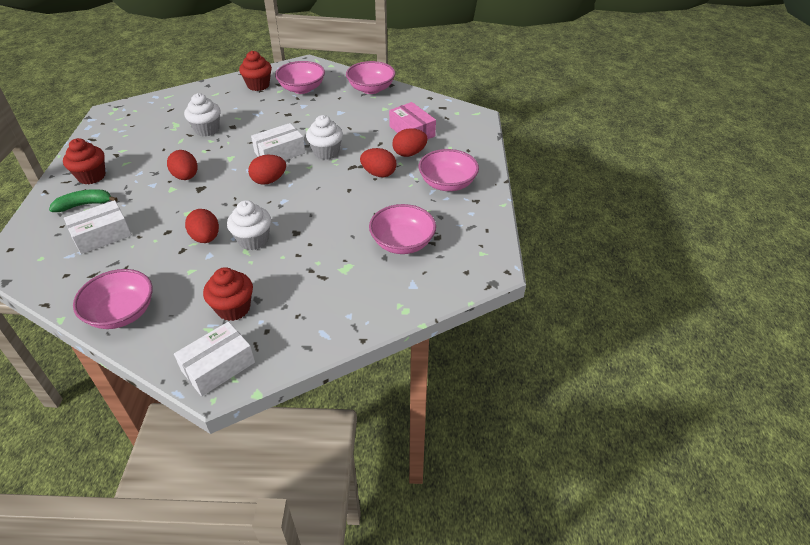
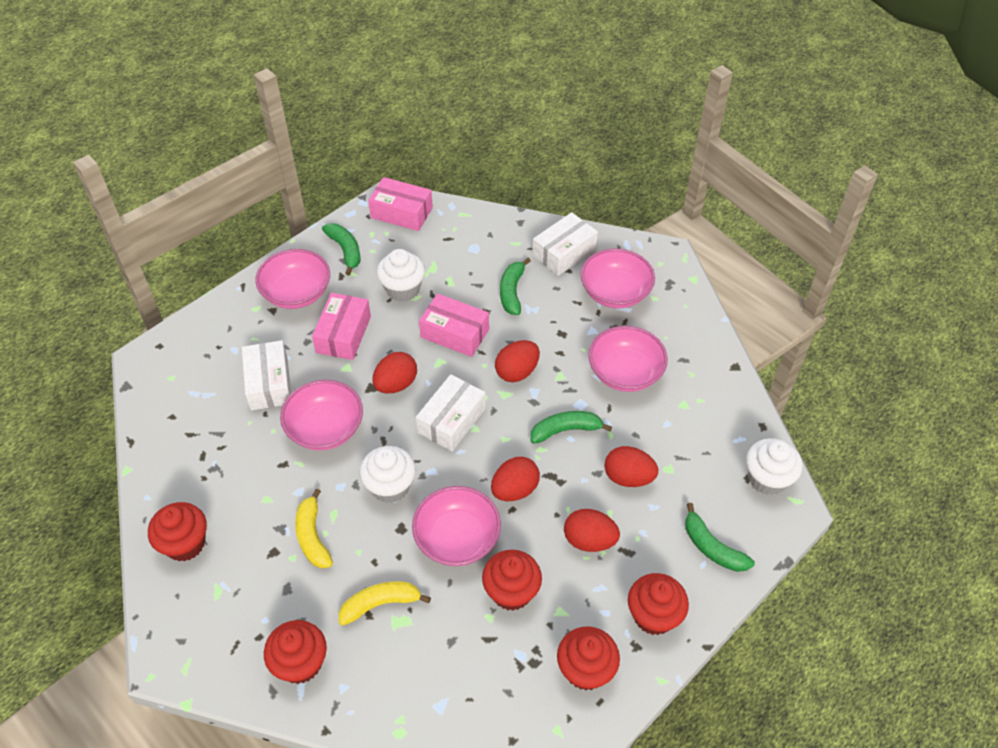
green banana: [49,189,118,212] = 1 -> [322,223,360,276] [500,258,531,315] [531,411,612,444] [685,503,755,572] = 4
pink box: [389,102,436,139] = 1 -> [312,293,371,360] [368,177,433,231] [419,294,489,357] = 3
red cupcake: [63,138,106,184] [203,267,253,321] [239,51,272,91] = 3 -> [148,502,207,561] [264,620,327,684] [482,550,542,611] [557,626,620,690] [628,573,689,635] = 5
yellow banana: none = 0 -> [295,488,333,568] [339,581,431,626] = 2

